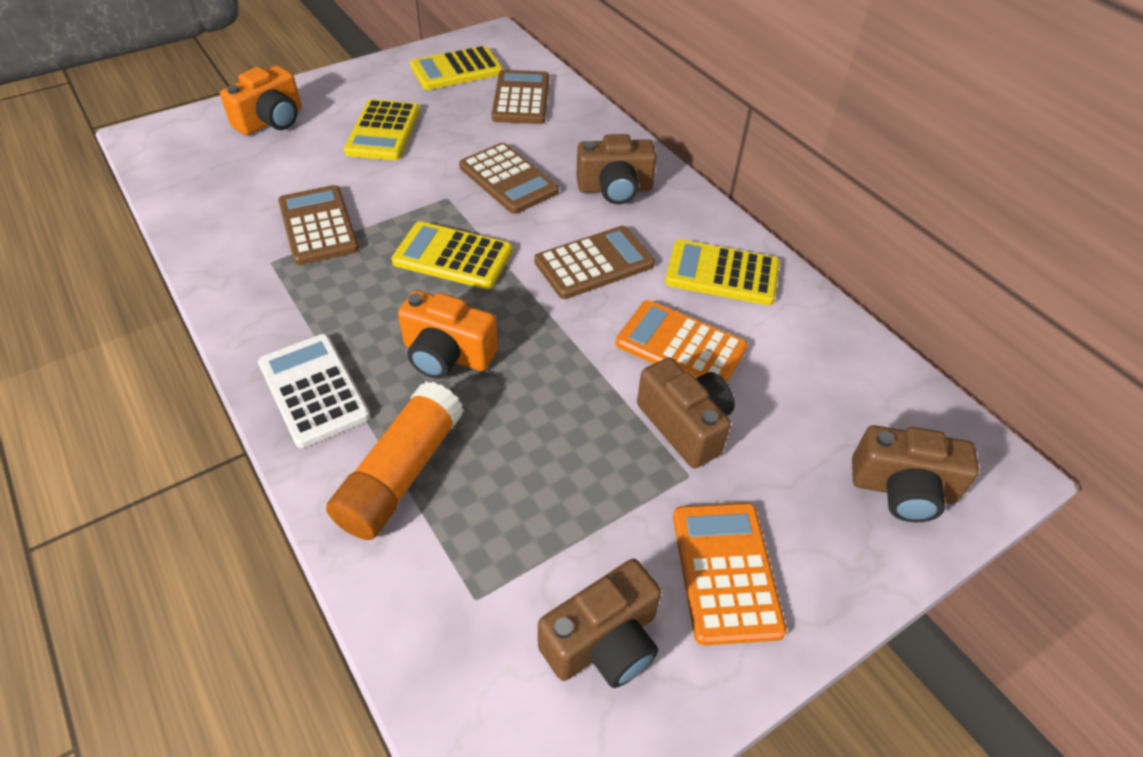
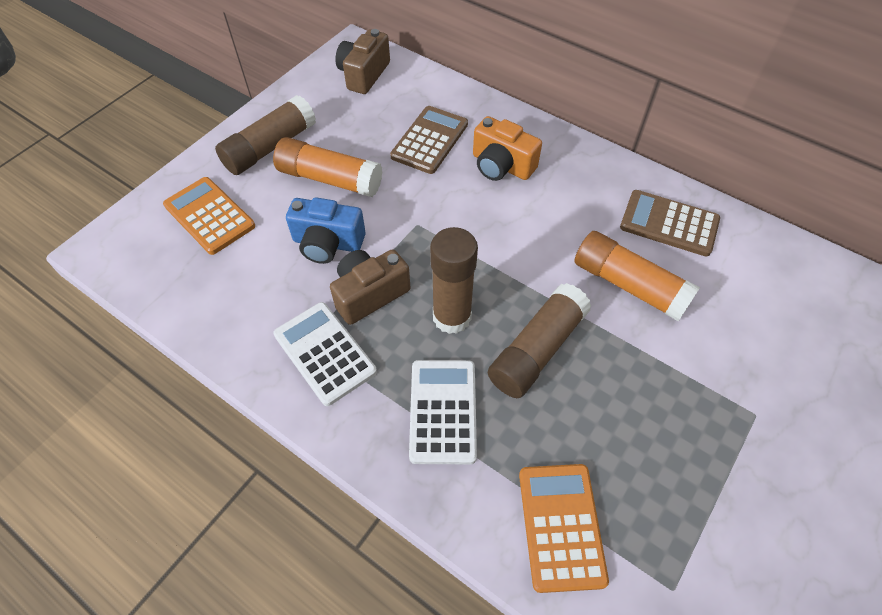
blue camera: none = 0 -> [286,197,365,264] = 1
brown calculator: [278,185,359,265] [459,143,559,214] [492,70,549,124] [534,226,655,299] = 4 -> [390,106,468,174] [620,190,720,256] = 2
brown camera: [538,559,661,688] [576,134,657,204] [637,357,735,468] [852,425,979,522] = 4 -> [330,249,410,325] [335,29,390,94] = 2
brown glue stick: none = 0 -> [215,95,316,175] [430,227,478,334] [488,283,592,398] = 3
orange camera: [220,65,301,136] [398,290,498,379] = 2 -> [473,116,542,181] = 1
orange glue stick: [326,382,464,540] = 1 -> [273,137,382,197] [574,231,700,321] = 2
white calculator: [258,334,370,448] = 1 -> [273,302,377,406] [409,360,477,464] = 2
yellow calculator: [344,99,420,160] [392,221,512,289] [410,46,503,90] [665,239,780,305] = 4 -> none = 0

